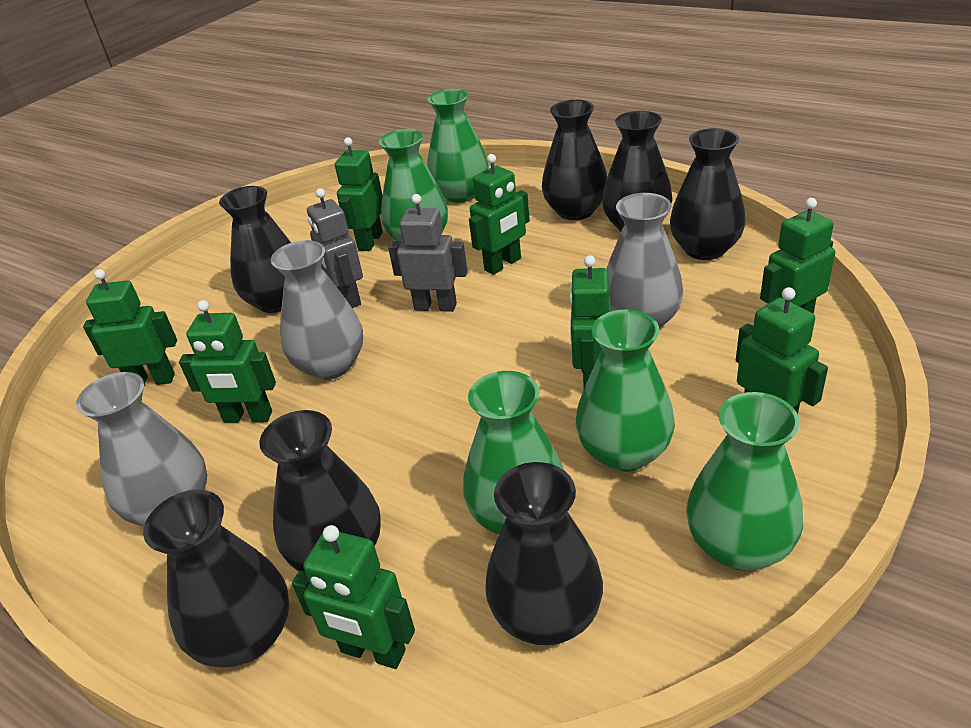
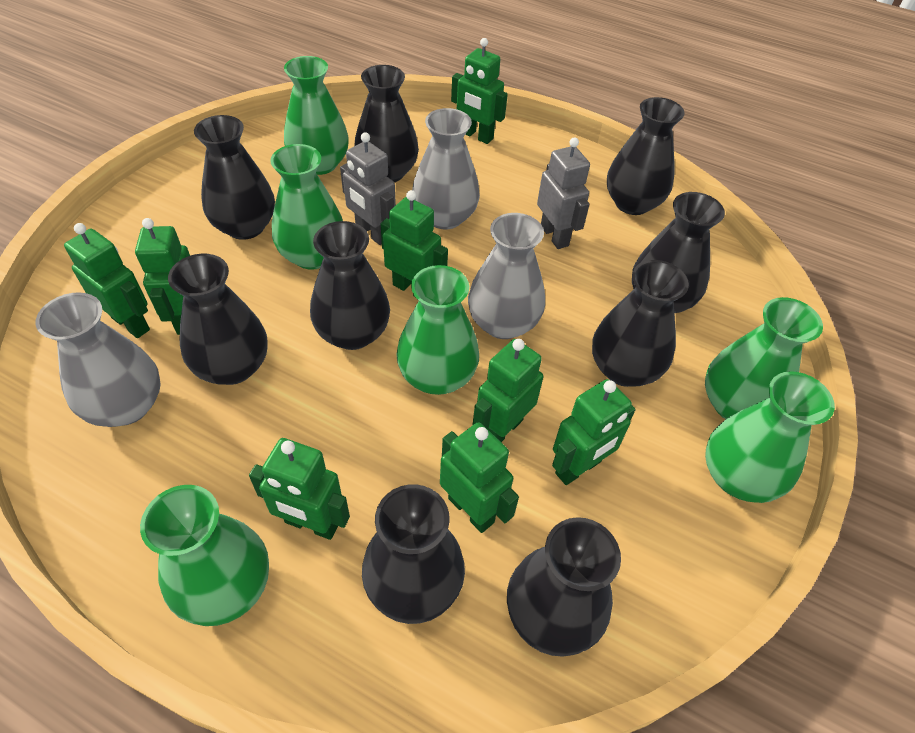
black vase: [143,490,289,667] [219,186,291,313] [260,410,381,571] [485,462,603,645] [542,100,607,220] [602,111,673,232] [670,128,746,260] = 7 -> [168,254,268,385] [194,115,275,240] [310,221,390,350] [354,65,419,182] [362,484,465,624] [507,517,621,657] [592,260,689,387] [607,97,685,215] [632,192,725,313] = 9
green vase: [379,129,448,242] [427,89,489,203] [463,371,564,535] [576,310,675,472] [686,392,803,570] = 5 -> [140,485,269,626] [271,144,343,270] [284,56,349,175] [396,265,479,395] [705,297,823,419] [705,371,835,503] = 6

